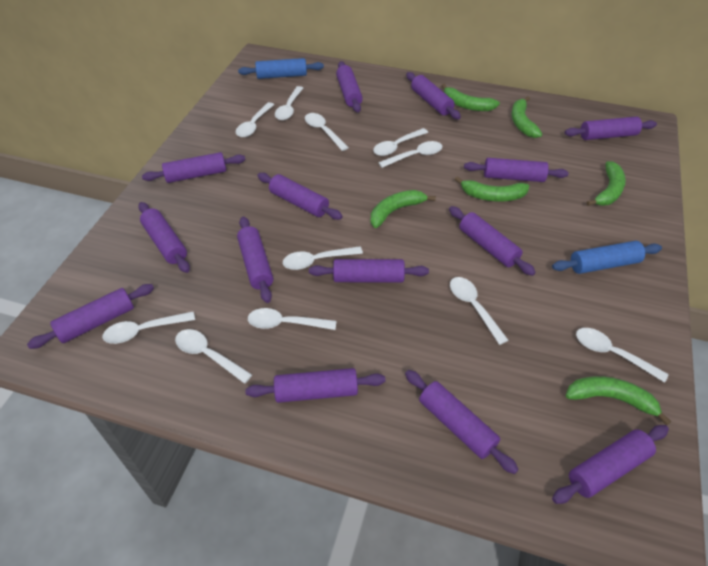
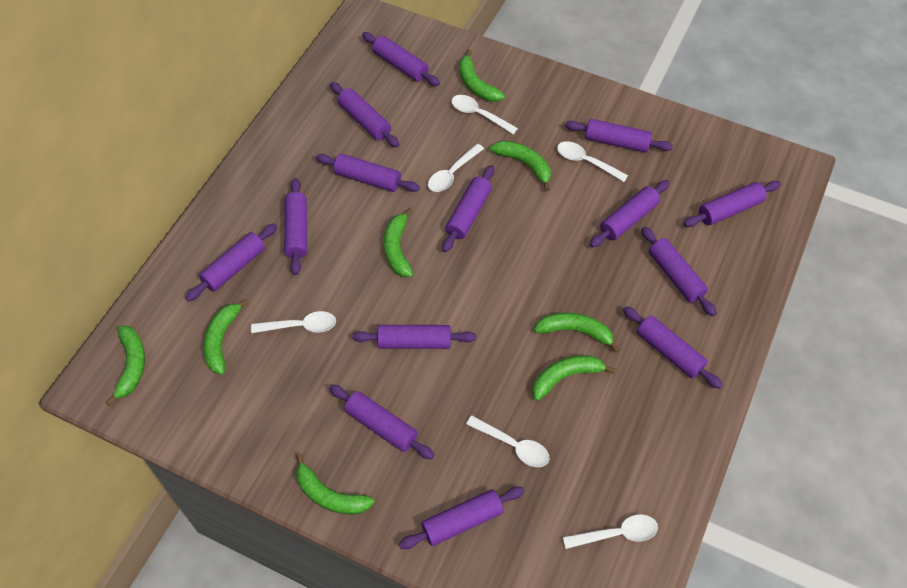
blue rolling pin: [238,58,324,79] [552,241,662,274] = 2 -> none = 0
green banana: [371,190,436,228] [441,84,500,111] [455,176,529,201] [511,96,542,138] [566,376,671,425] [586,161,626,206] = 6 -> [106,326,145,406] [203,298,249,375] [296,454,375,515] [384,208,413,277] [459,49,505,102] [490,140,551,191] [532,355,616,401] [534,312,620,353] = 8
white spoon: [102,311,195,344] [175,329,252,384] [236,102,274,137] [248,308,336,330] [275,86,303,120] [283,246,363,270] [305,113,349,151] [373,128,428,156] [378,141,442,168] [450,277,508,345] [576,328,669,383] = 11 -> [251,311,336,333] [428,144,484,192] [451,95,518,134] [466,416,550,467] [557,141,628,182] [563,514,658,549] = 6

